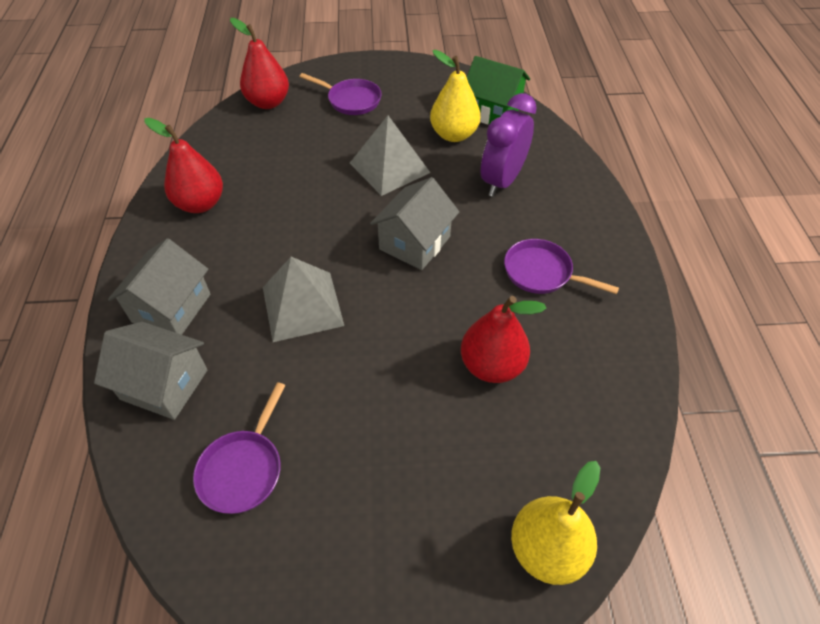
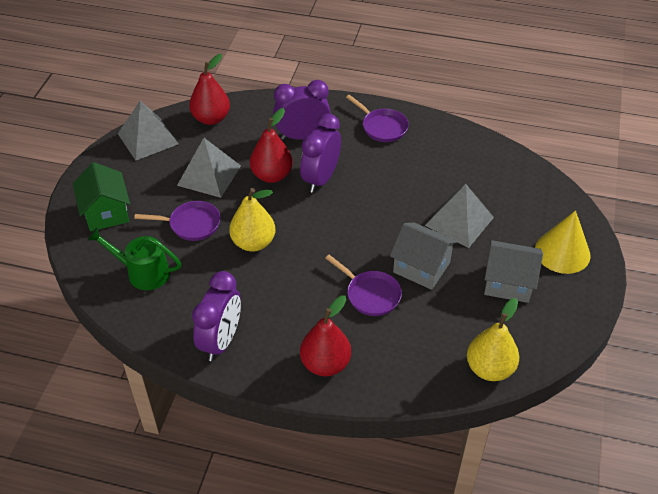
green watering can: none = 0 -> [87,228,181,290] = 1
grey house: [94,322,208,420] [108,238,210,335] [370,177,459,270] = 3 -> [390,223,458,290] [484,240,543,303] = 2
grey pyramid: [263,257,344,342] [350,116,430,196] = 2 -> [118,101,178,161] [177,138,241,198] [425,184,494,248] = 3
purple clock: [481,93,537,197] = 1 -> [192,271,241,361] [273,80,331,140] [300,113,341,193] = 3
yellow cone: none = 0 -> [535,210,591,274] = 1

